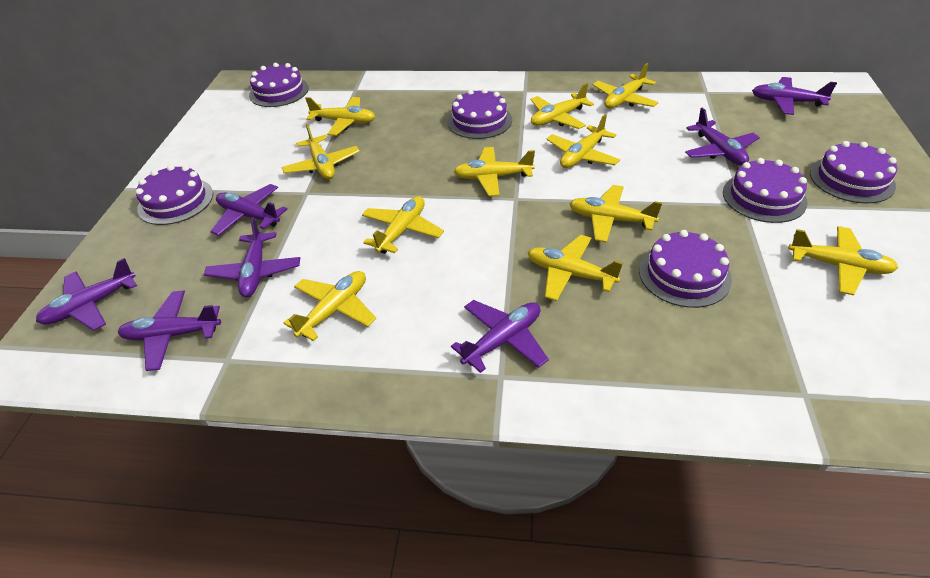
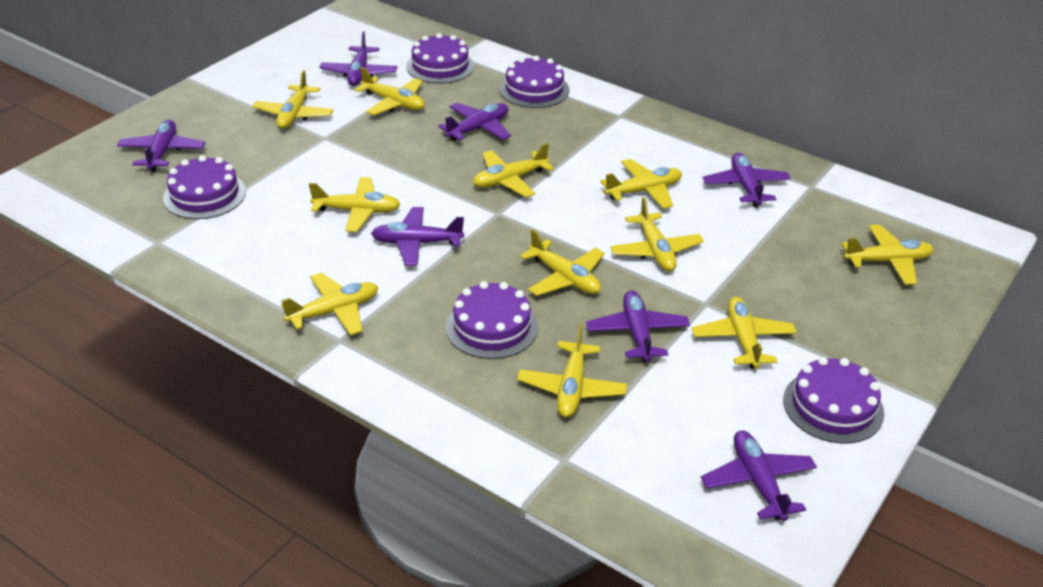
purple cake: [136,165,213,225] [249,63,309,107] [447,88,512,139] [639,230,732,308] [723,158,807,223] [810,141,897,204] = 6 -> [163,155,246,219] [406,33,474,84] [446,281,538,359] [500,56,569,108] [783,357,884,444] = 5

